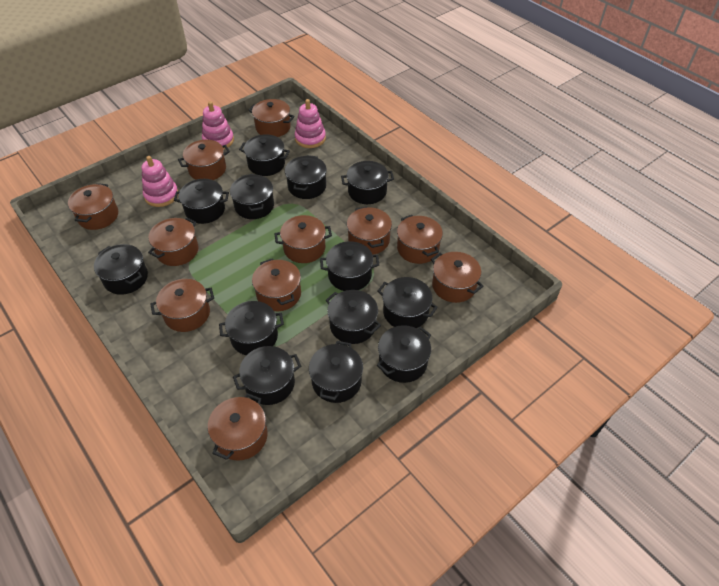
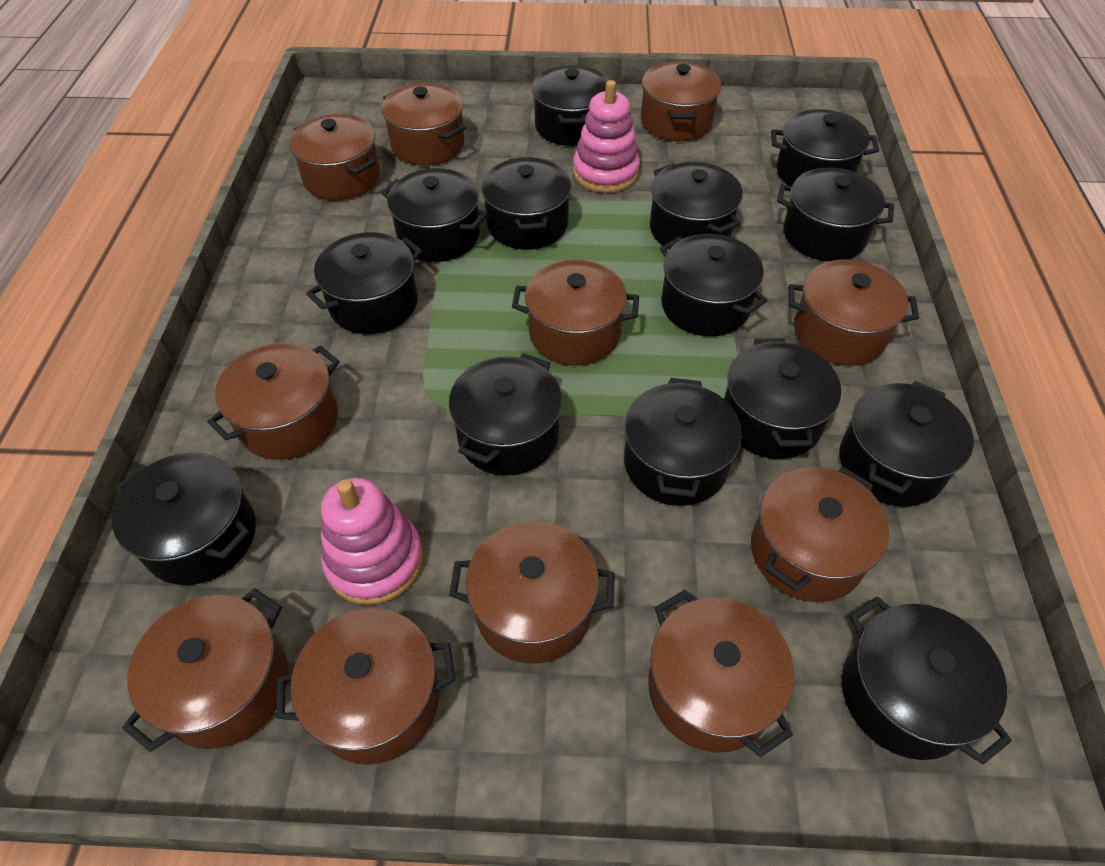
black pot: [94,244,148,295] [174,179,229,224] [219,301,284,355] [230,174,274,219] [233,346,301,405] [239,134,290,176] [285,155,327,199] [309,341,363,403] [320,241,379,291] [326,290,381,344] [341,161,394,204] [377,277,438,328] [377,325,431,383] = 13 -> [112,453,256,585] [306,232,423,334] [381,168,488,262] [449,353,562,476] [481,157,571,250] [532,65,609,146] [624,378,742,506] [650,162,743,249] [660,234,767,336] [724,338,841,459] [771,109,879,186] [777,168,894,261] [839,381,974,507] [842,596,1012,764] = 14
pink stacking toy: [142,156,178,207] [202,101,234,149] [295,99,326,148] = 3 -> [321,478,423,605] [573,80,640,193] = 2

